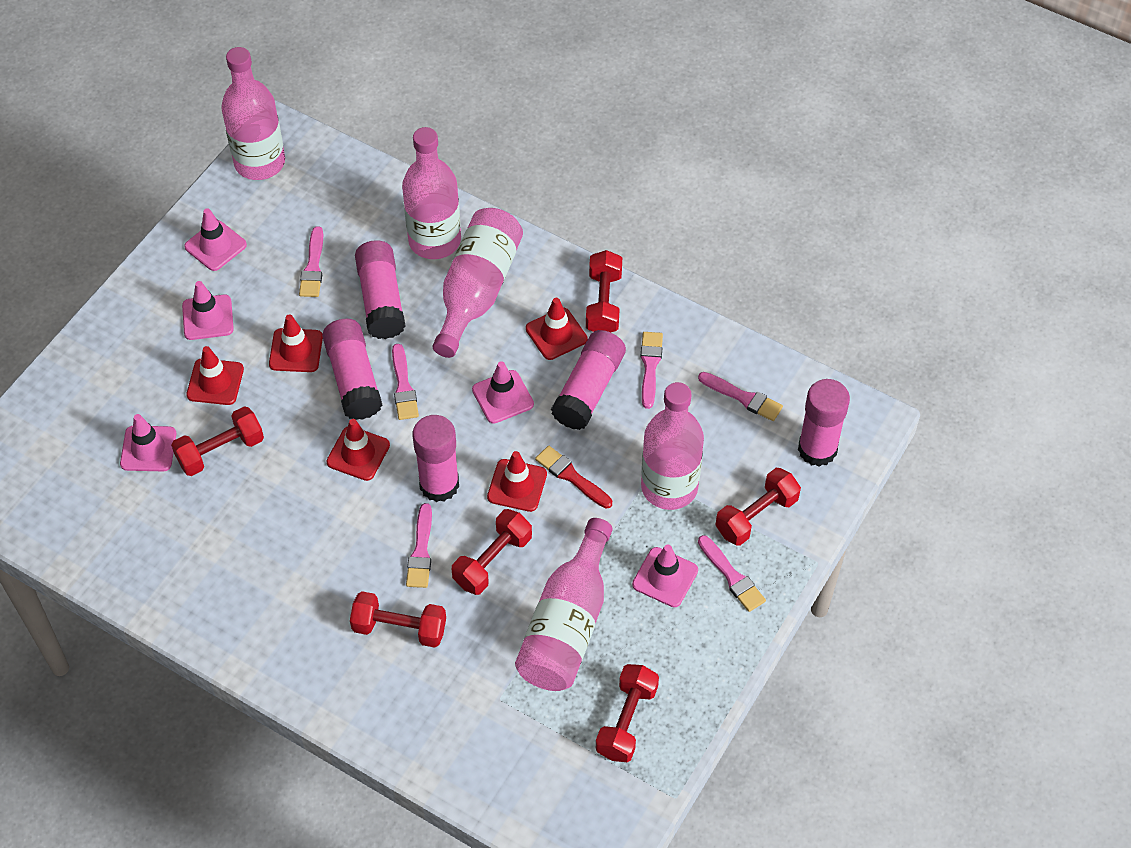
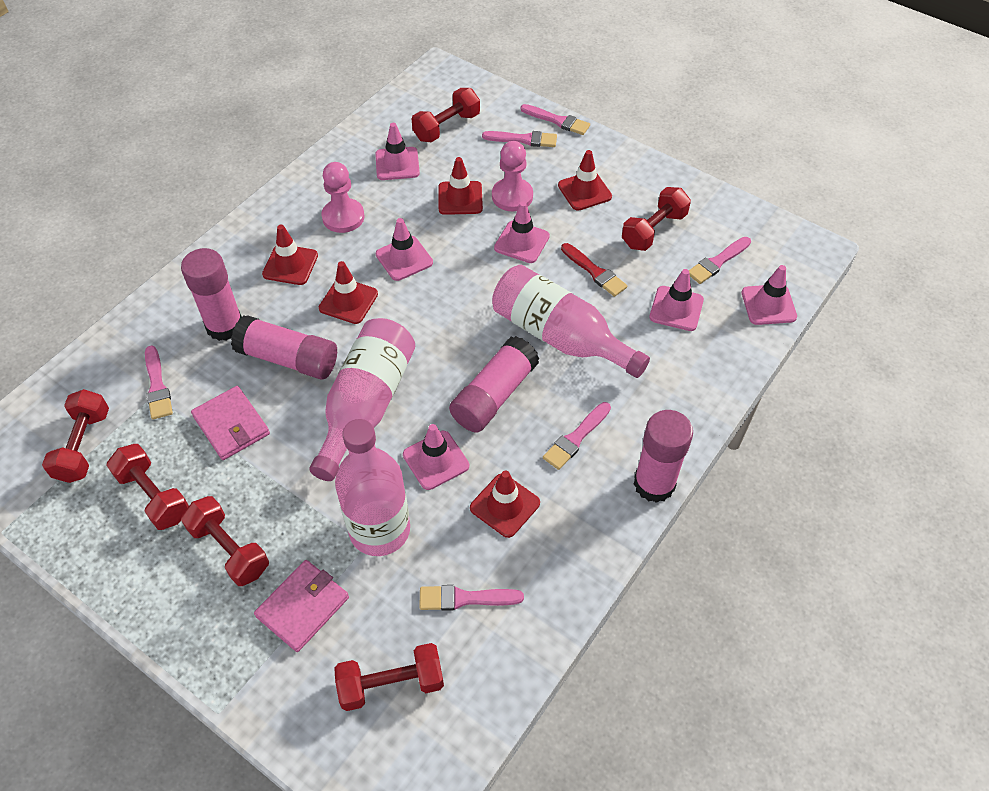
pink bottle: [221,47,285,180] [402,127,461,259] [433,208,523,358] [515,518,613,691] [641,382,704,510] = 5 -> [309,318,415,481] [335,419,410,556] [492,265,650,378] = 3
pink glue stick: [322,319,383,420] [355,240,406,339] [413,415,459,502] [551,330,626,430] [798,379,850,467] = 5 -> [181,248,242,341] [231,315,337,380] [449,336,540,432] [634,410,693,503] = 4
pink pawn: none = 0 -> [321,162,364,233] [492,141,533,211] = 2
pink traffic cone: [120,414,176,471] [182,281,234,340] [184,208,247,271] [472,361,534,423] [632,544,698,607] = 5 -> [375,123,420,180] [376,218,433,281] [403,424,469,490] [494,201,550,263] [649,269,704,331] [742,265,797,325] = 6
pink wallet: none = 0 -> [191,386,270,460] [254,560,349,652] = 2

